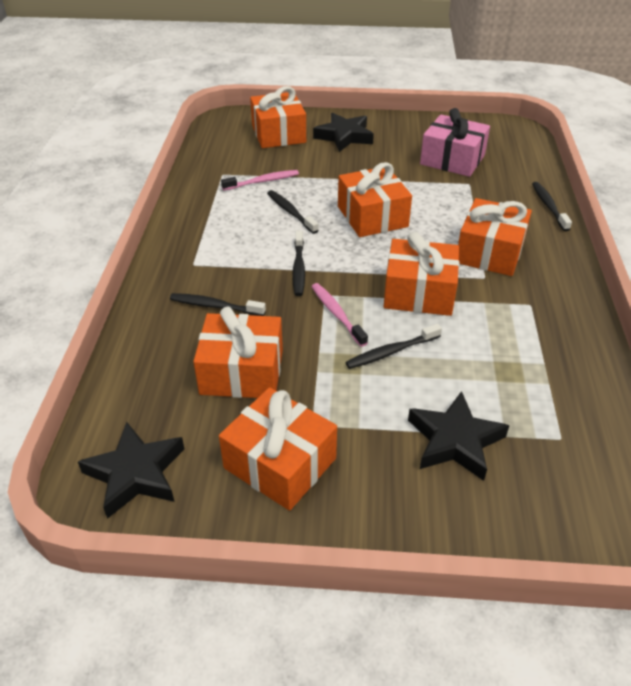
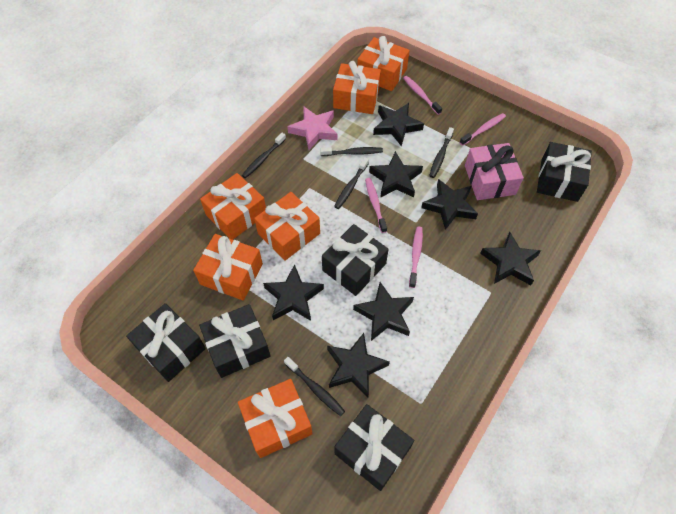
black gift: none = 0 -> [126,303,206,382] [199,304,271,378] [322,224,388,296] [334,404,414,491] [537,142,592,202] = 5
black star: [78,422,184,519] [313,113,374,152] [408,391,509,481] = 3 -> [263,265,324,321] [327,333,390,398] [353,282,414,341] [369,151,423,198] [373,103,424,147] [421,179,478,230] [480,232,541,285] = 7
pink star: none = 0 -> [287,106,338,150] = 1
pink toothbrush: [221,170,299,191] [311,283,368,347] = 2 -> [365,178,387,233] [403,76,442,115] [409,227,423,288] [459,113,506,146] = 4

